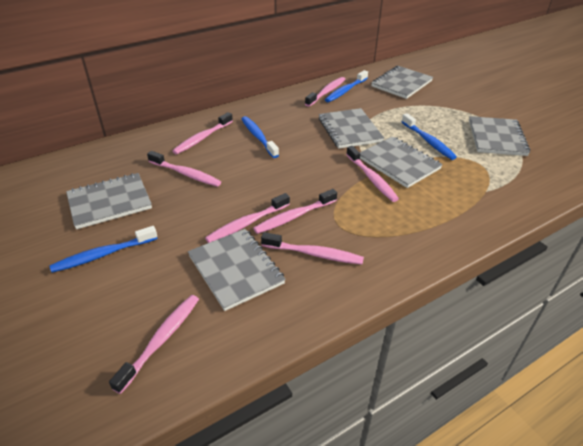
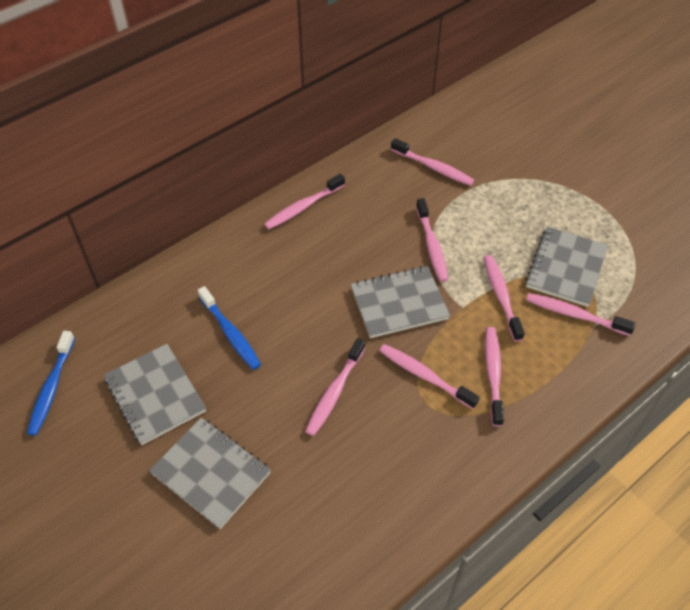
blue toothbrush: [50,226,158,273] [241,116,279,158] [325,70,368,102] [401,113,457,160] = 4 -> [27,331,75,436] [198,286,261,370] = 2
grey notebook: [66,173,152,229] [188,229,286,311] [319,108,384,149] [360,136,443,188] [371,66,433,99] [469,116,530,156] = 6 -> [104,344,206,445] [149,418,271,529] [351,266,450,338] [526,227,608,307] = 4

